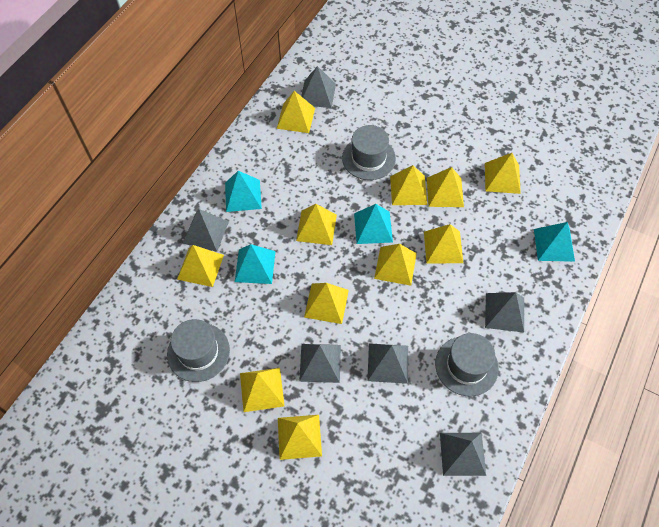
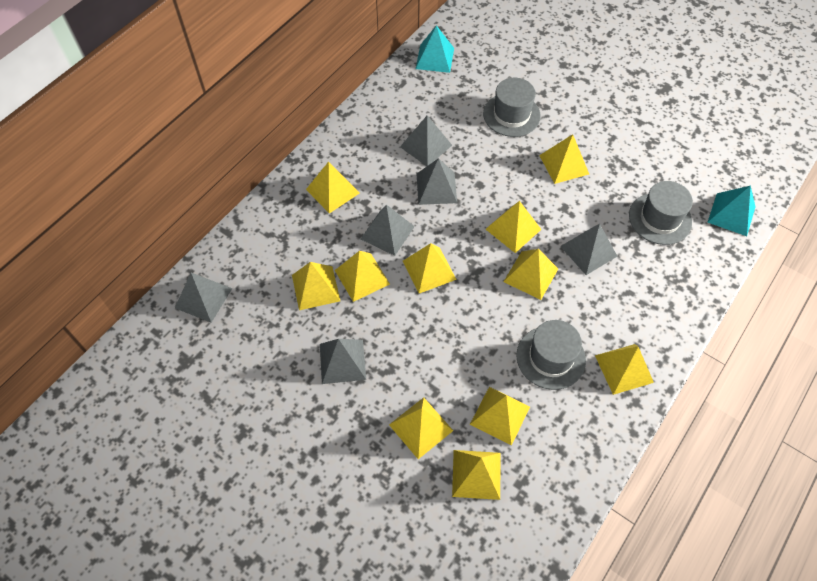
turquoise pyramid: [225,171,262,212] [235,244,275,284] [354,204,393,244] [534,222,575,262] = 4 -> [416,25,454,73] [707,186,756,236] = 2

